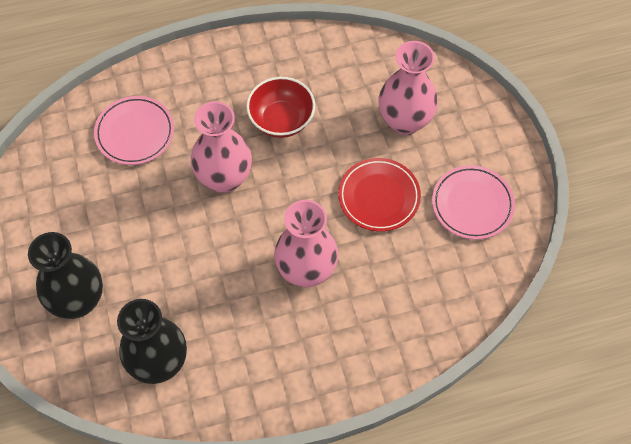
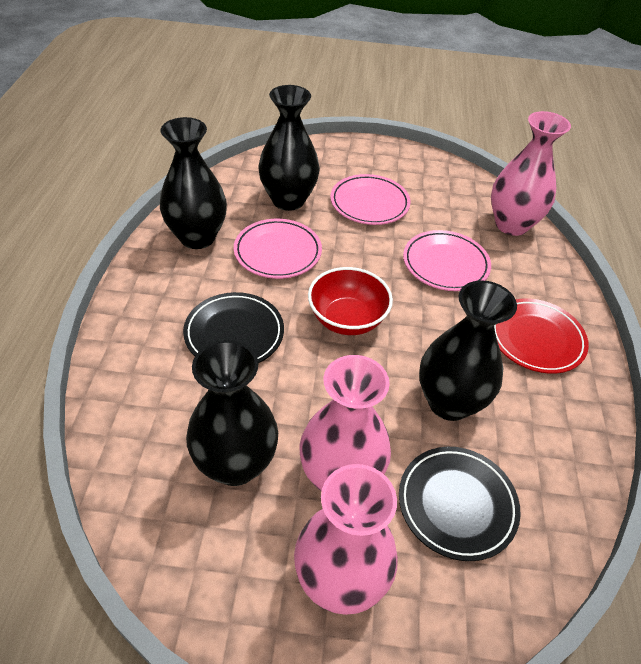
black plate: none = 0 -> [183,292,284,363] [399,447,521,561] = 2
black vase: [28,232,103,319] [117,299,187,384] = 2 -> [160,117,227,249] [186,340,278,486] [258,85,320,211] [419,280,517,421] = 4
pink plate: [94,96,174,165] [432,165,515,240] = 2 -> [234,219,322,279] [330,174,411,225] [403,230,491,291] = 3

